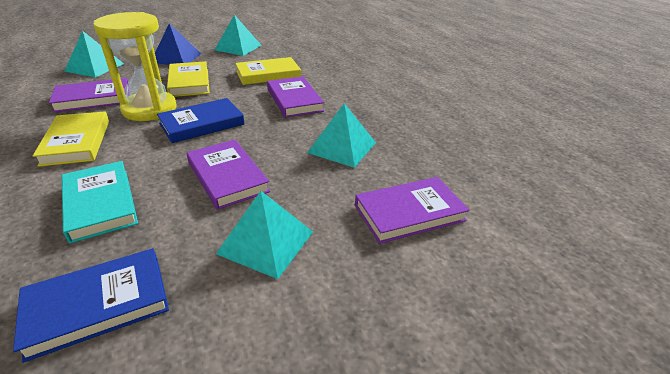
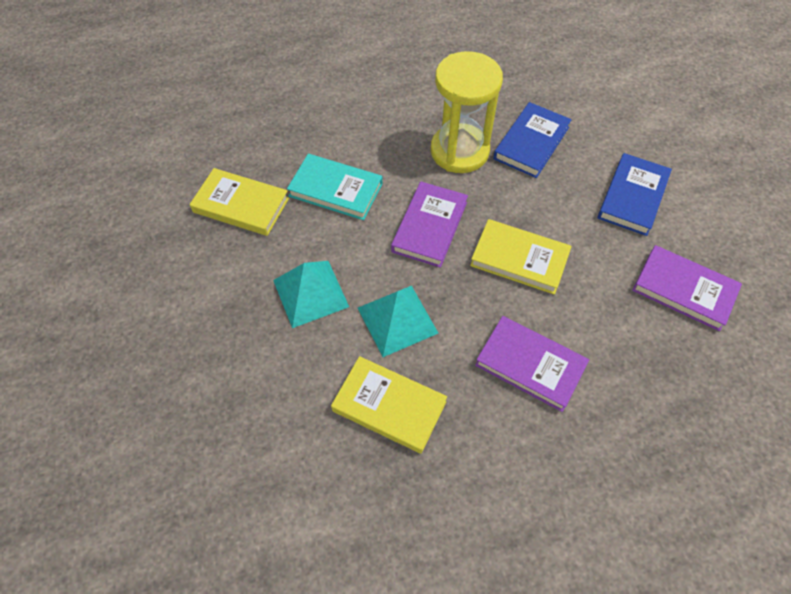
blue pyramid: [155,23,201,65] = 1 -> none = 0
purple book: [49,78,128,113] [187,140,270,210] [267,76,324,118] [355,177,470,244] = 4 -> [391,182,468,268] [475,316,589,412] [632,245,742,331] = 3
turquoise pyramid: [64,31,124,78] [215,15,261,56] [216,191,313,279] [307,103,376,168] = 4 -> [273,261,349,328] [358,286,438,357] = 2

